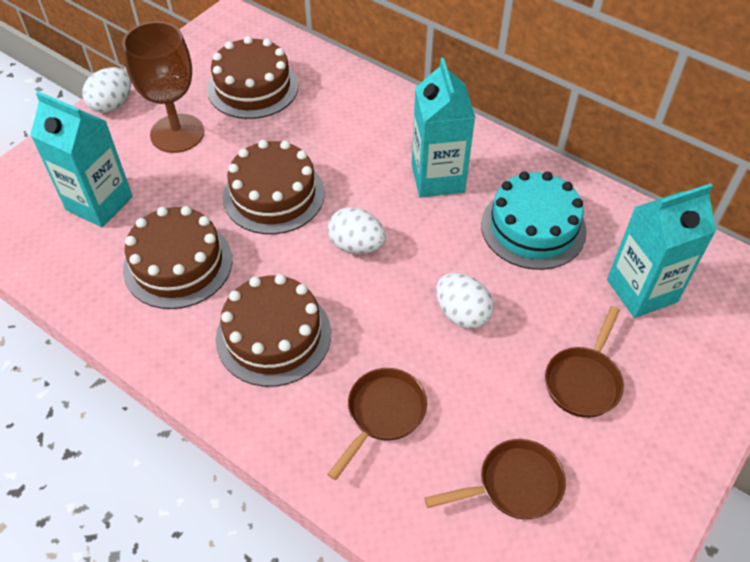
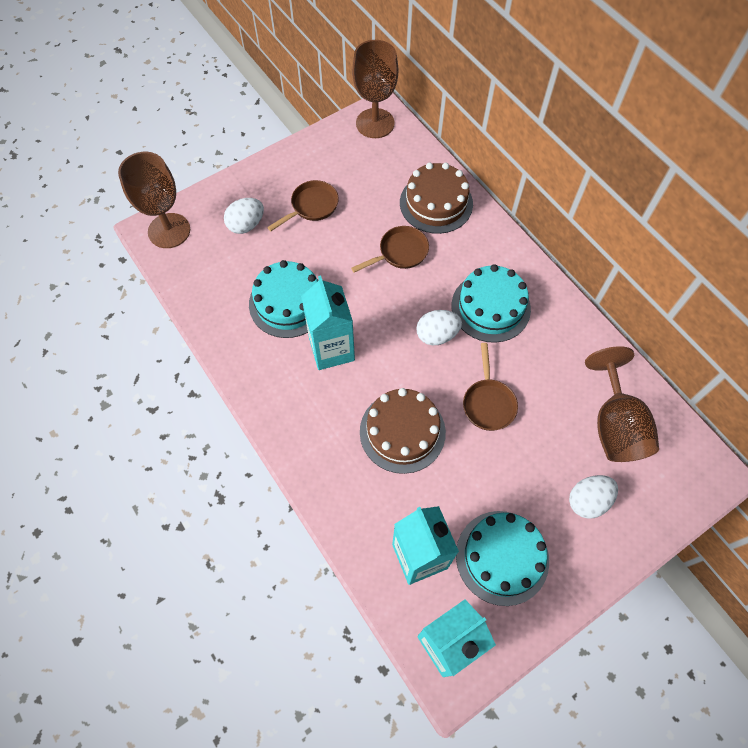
brown cake: [123,206,233,309] [207,36,298,119] [216,274,331,387] [223,140,325,234] = 4 -> [360,388,446,474] [400,163,473,234] = 2
brown goblet: [122,21,204,153] = 1 -> [118,152,190,248] [352,40,398,138] [585,346,659,462] = 3
turquoise cake: [481,171,587,270] = 1 -> [249,260,319,338] [452,264,531,343] [456,511,549,606] = 3

